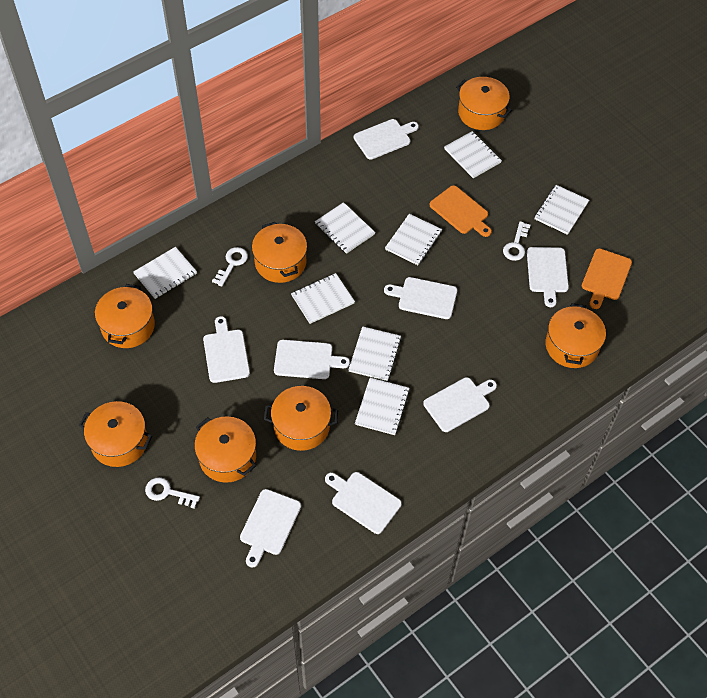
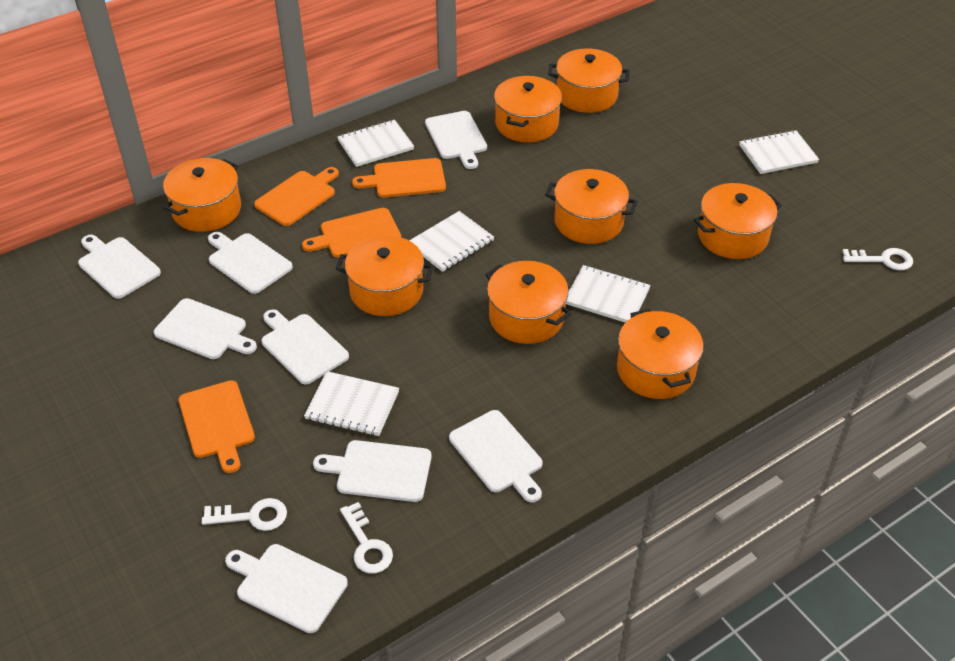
orange cutting board: [429,185,492,237] [582,248,632,309] = 2 -> [179,380,255,473] [254,167,339,226] [302,208,401,258] [352,158,446,198] = 4
orange pot: [79,401,152,467] [95,284,155,348] [194,416,256,483] [252,222,307,283] [264,386,338,451] [456,77,512,130] [545,303,606,368] = 7 -> [163,158,241,232] [335,235,434,316] [486,261,571,344] [494,76,562,142] [545,169,638,244] [548,49,629,113] [617,309,704,399] [694,183,782,259] = 8
white notebook: [133,247,197,299] [291,273,355,324] [315,202,375,254] [348,326,401,381] [355,378,410,435] [385,214,442,265] [444,131,502,178] [534,185,589,235] = 8 -> [304,371,399,436] [337,120,414,167] [409,211,494,272] [566,265,651,323] [739,130,819,174] = 5

